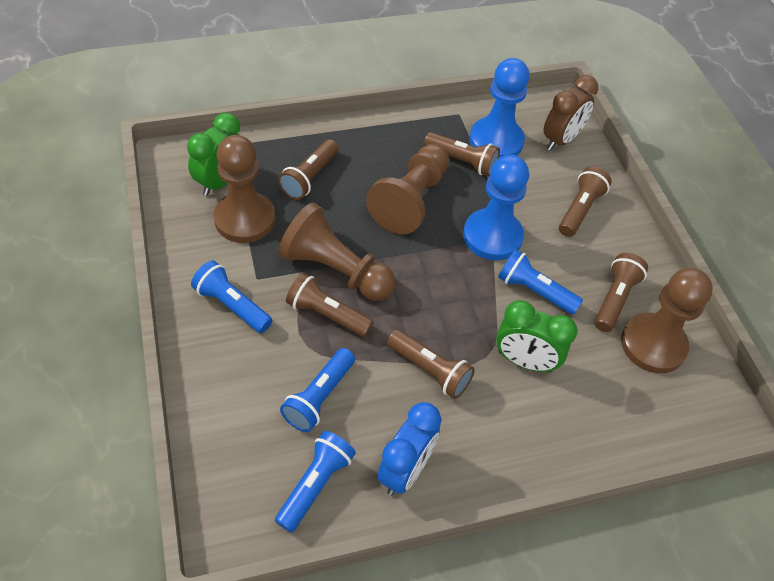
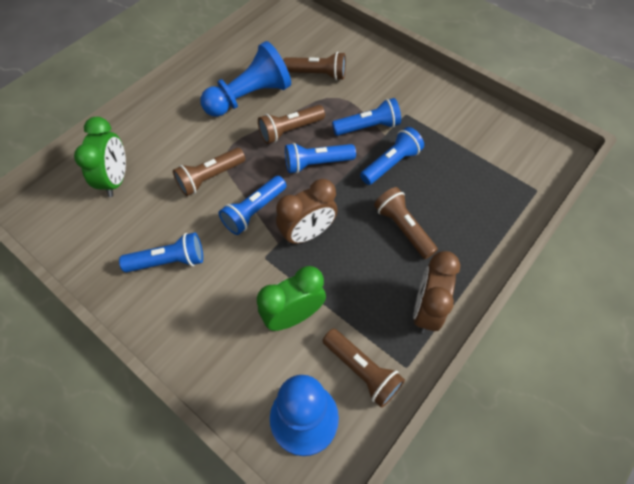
blue clock: [377,402,442,495] = 1 -> none = 0
blue flashlight: [191,260,272,333] [275,431,356,532] [280,348,355,432] [498,249,583,315] = 4 -> [119,233,203,272] [218,176,286,235] [285,143,356,174] [332,98,401,136] [360,127,424,185] = 5
brown clock: [543,75,598,151] = 1 -> [276,179,338,245] [413,251,460,333] = 2
brown flashlight: [278,139,339,200] [286,273,373,337] [387,329,475,399] [424,132,500,176] [559,167,612,237] [595,253,648,332] = 6 -> [173,148,245,196] [258,105,325,144] [283,52,346,81] [323,329,405,408] [374,187,438,259] = 5
brown pawn: [214,135,275,243] [278,202,396,301] [366,144,449,234] [621,268,713,373] = 4 -> none = 0

